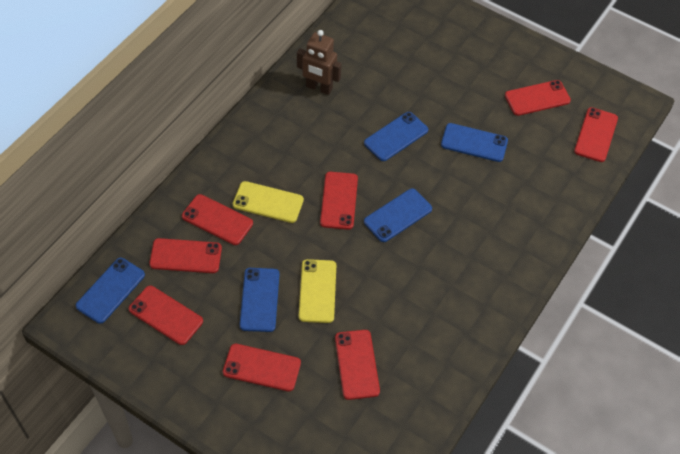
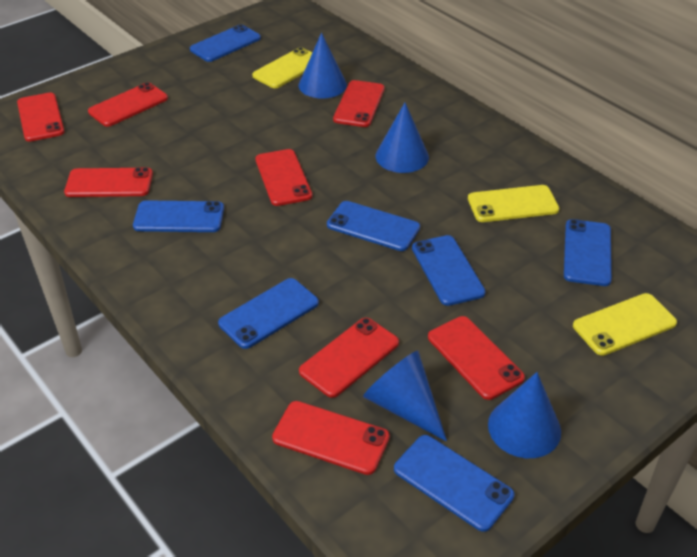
blue cone: none = 0 -> [299,33,347,98] [363,351,447,442] [376,103,429,173] [488,372,561,458] = 4
blue phone: [76,258,145,324] [239,268,280,332] [364,112,428,161] [364,188,432,242] [441,123,508,162] = 5 -> [133,200,224,232] [190,24,261,62] [218,278,319,349] [327,201,420,251] [394,435,514,532] [412,235,486,306] [564,219,612,286] = 7
brown robot: [297,30,342,95] = 1 -> none = 0
yellow phone: [233,181,304,223] [299,259,336,323] = 2 -> [252,47,312,88] [468,185,559,222] [573,293,677,356] = 3

